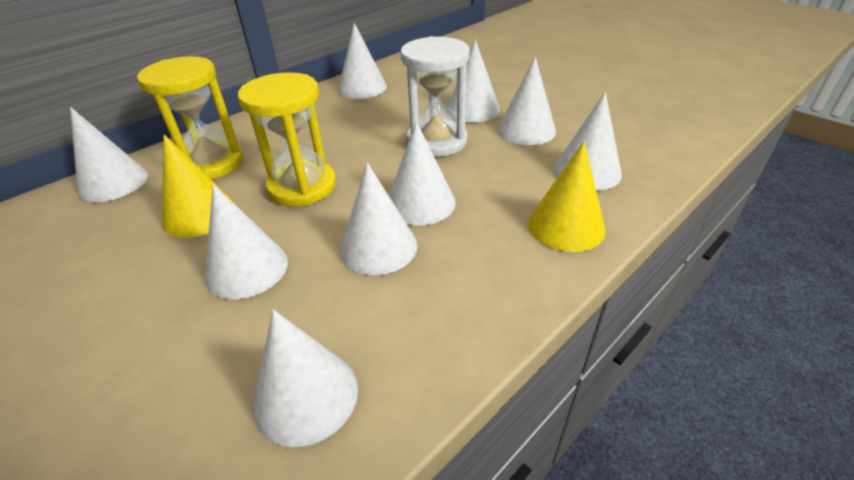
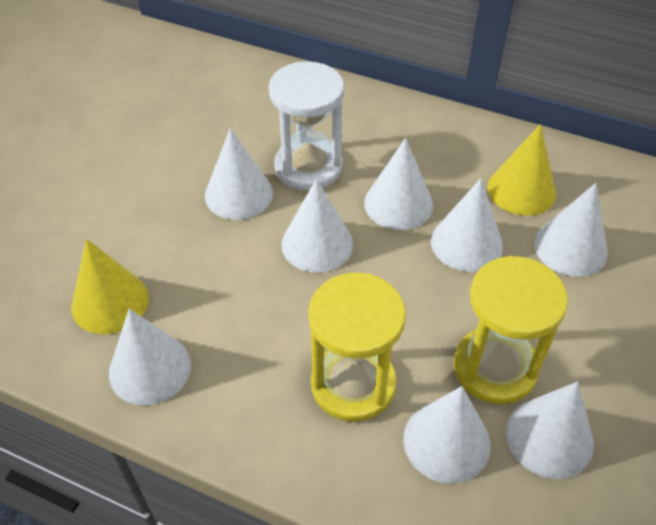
white cone: [70,107,148,202] [205,184,288,299] [252,309,358,447] [338,23,387,99] [340,163,417,275] [389,122,456,225] [447,40,500,123] [498,57,556,145] [554,92,622,191] = 9 -> [109,309,191,405] [205,128,273,220] [281,179,353,273] [364,138,433,230] [403,386,491,484] [431,178,503,272] [506,382,594,479] [534,183,608,277] = 8

